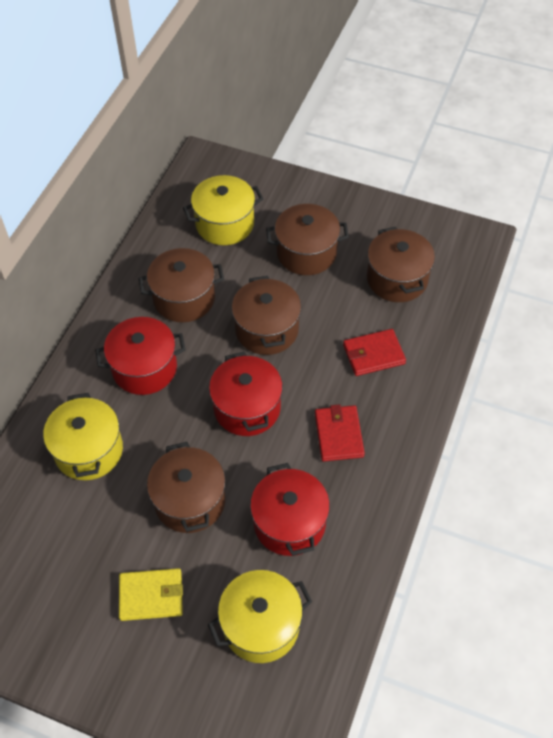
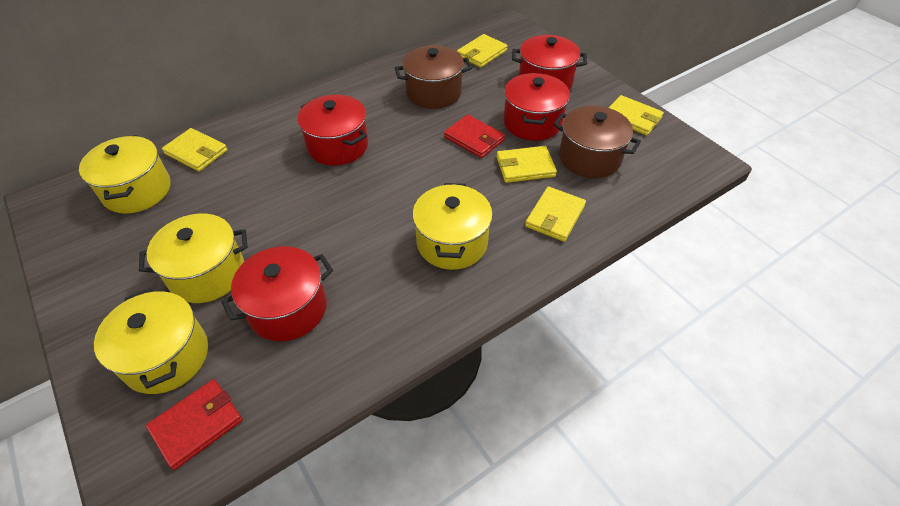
brown pot: [138,248,224,322] [147,442,225,533] [232,276,301,355] [266,204,349,275] [367,227,435,302] = 5 -> [395,45,472,109] [553,106,641,178] = 2
red pot: [95,317,186,395] [209,352,283,436] [250,463,330,556] = 3 -> [221,246,333,341] [297,95,368,166] [504,73,570,141] [512,35,587,89] = 4
yellow pot: [43,393,123,480] [183,175,263,245] [208,570,312,663] = 3 -> [79,135,171,214] [94,288,208,394] [139,214,248,303] [412,183,493,270] = 4
yellow wallet: [119,568,183,621] = 1 -> [162,128,228,172] [457,34,507,68] [496,146,557,183] [525,186,586,242] [609,95,664,135] = 5

